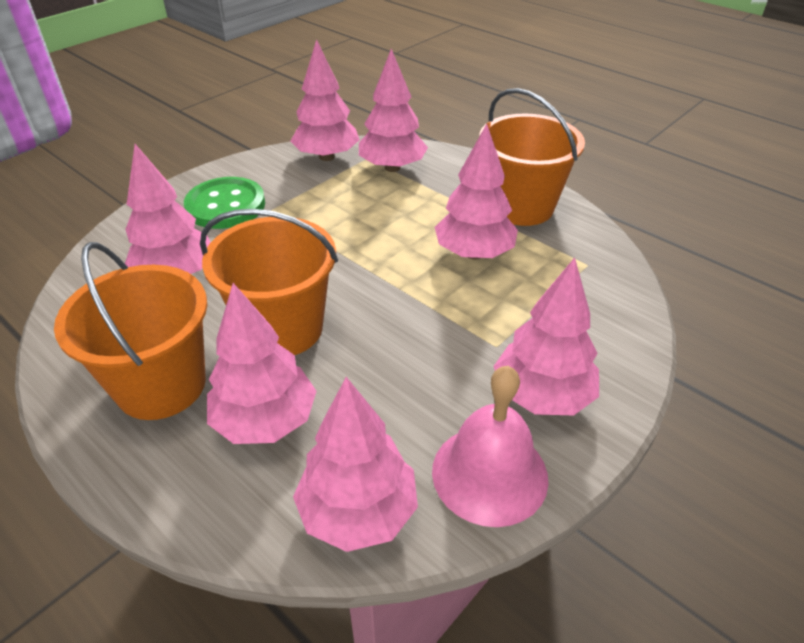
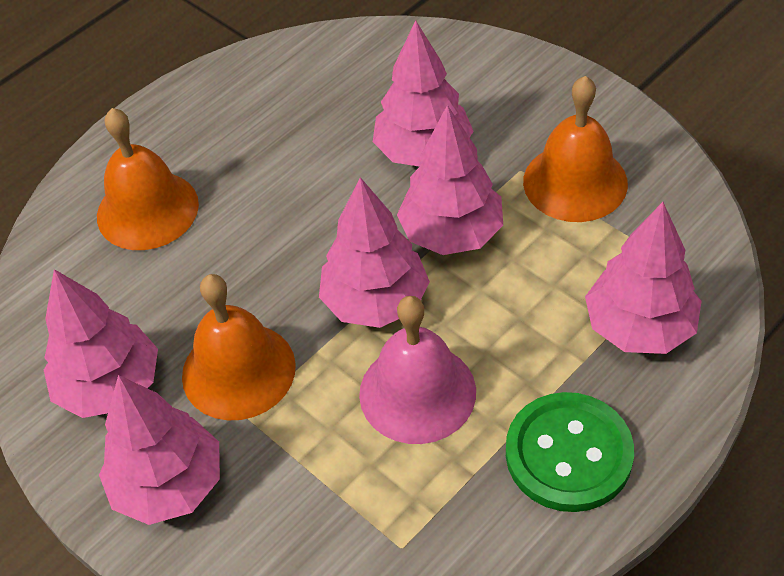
orange bell: none = 0 -> [97,108,199,250] [182,274,296,420] [523,76,628,222] = 3
orange bucket: [54,242,207,420] [200,209,338,355] [479,88,585,226] = 3 -> none = 0
pink tree: [125,144,211,274] [207,283,316,444] [290,39,360,161] [293,377,418,552] [359,49,428,172] [435,124,518,259] [493,257,599,415] = 7 -> [44,269,158,418] [99,375,220,525] [319,177,430,328] [373,20,473,167] [397,105,503,255] [585,202,702,354] = 6

